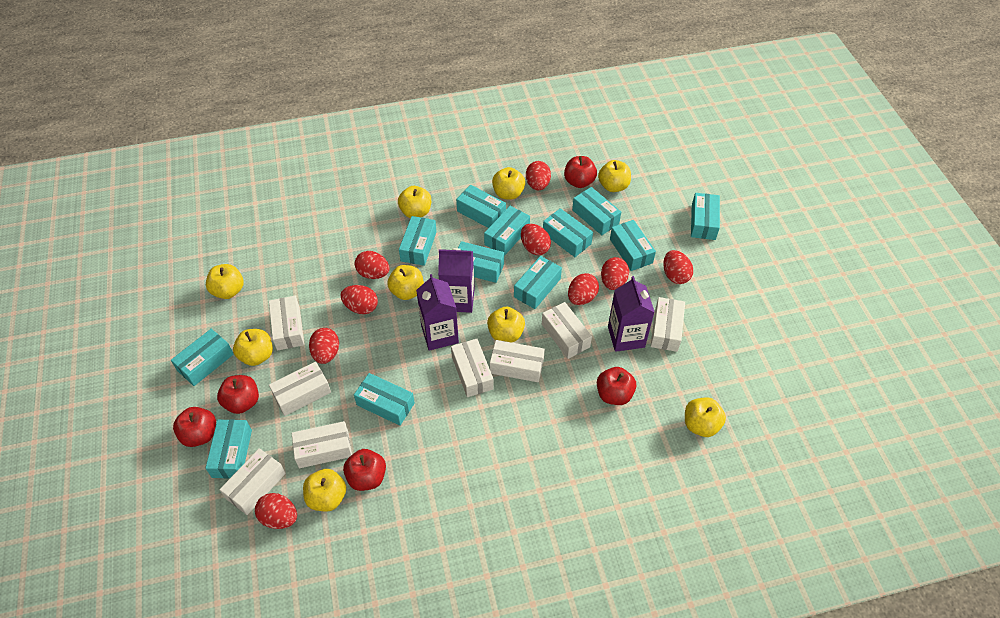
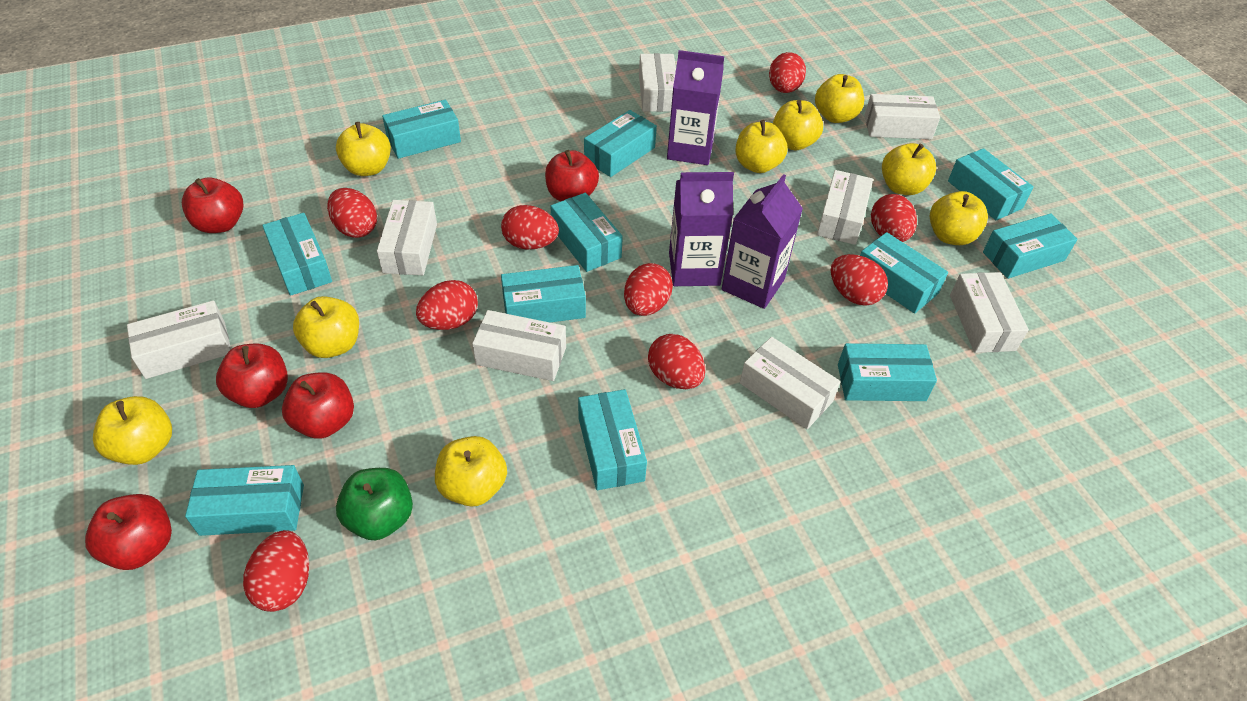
green apple: none = 0 -> [336,468,413,540] = 1
turquoise box: [171,329,234,386] [205,419,252,479] [354,373,415,426] [399,216,437,266] [456,185,506,228] [458,241,504,283] [484,206,530,256] [514,256,562,309] [543,208,593,257] [572,187,621,235] [610,220,656,271] [691,193,720,240] = 12 -> [185,465,304,536] [262,213,332,296] [382,100,461,159] [501,265,586,322] [551,193,623,272] [578,389,647,490] [584,110,657,177] [838,343,937,401] [860,232,948,314] [948,148,1034,220] [983,213,1078,279] = 11

